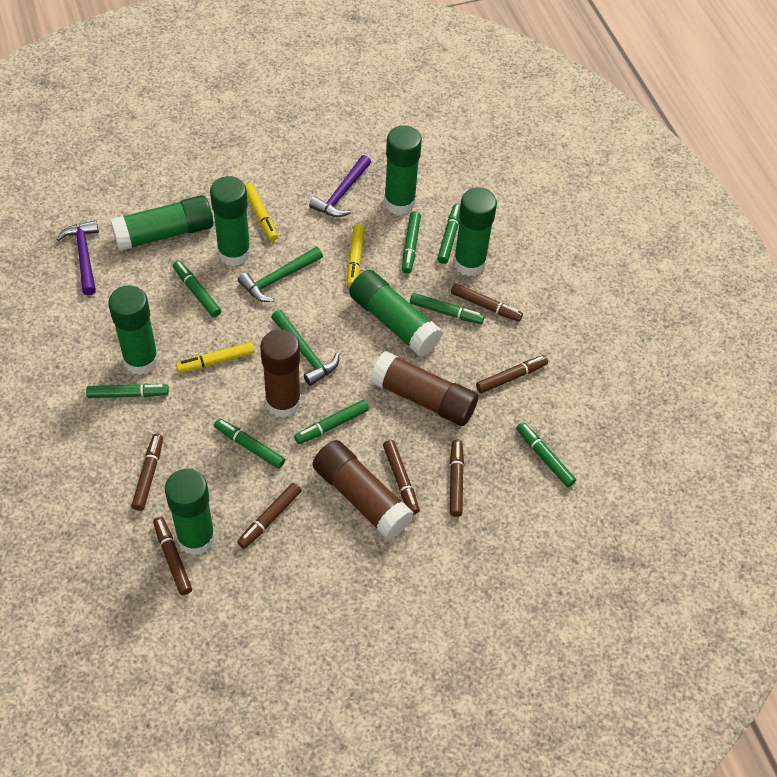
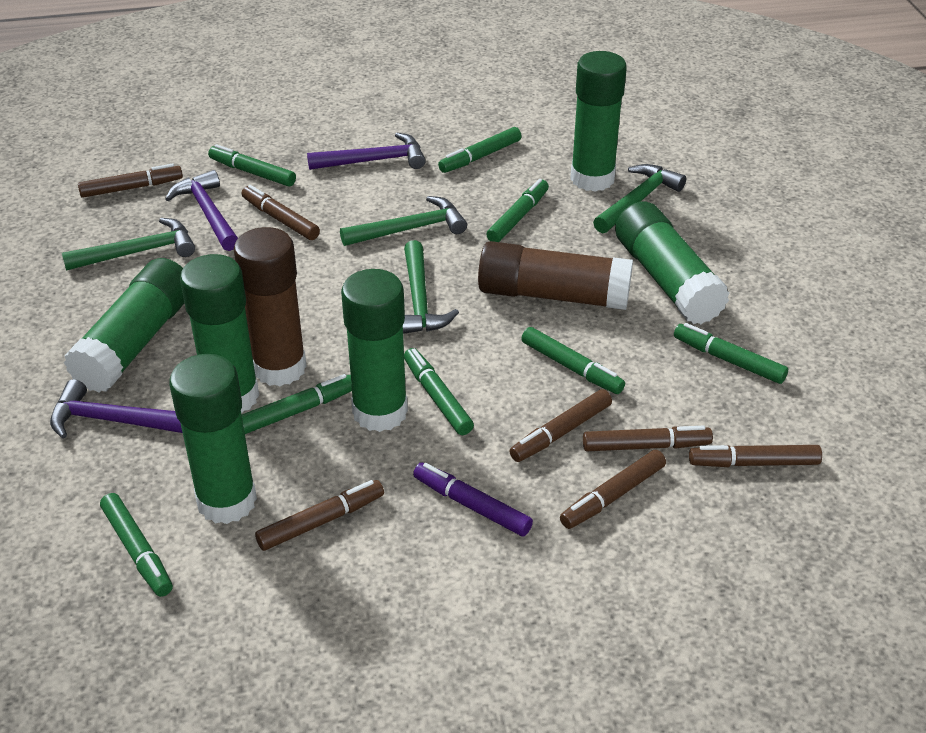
brown glue stick: [260,329,301,418] [313,440,414,540] [370,351,478,426] = 3 -> [234,227,307,386] [478,241,633,310] = 2
green glue stick: [108,285,159,375] [110,195,213,251] [165,469,215,556] [210,176,251,266] [349,270,443,356] [384,125,422,215] [453,187,497,276] = 7 -> [64,258,184,393] [169,354,257,524] [180,254,259,414] [341,269,408,432] [570,51,627,192] [615,202,730,324] = 6
green hammer: [238,247,323,302] [271,310,339,386] = 2 -> [62,218,195,271] [340,196,467,246] [403,240,459,334] [593,164,686,234] = 4
purple hammer: [57,220,99,295] [309,155,371,217] = 2 -> [50,379,182,438] [165,170,238,251] [307,133,426,170] = 3
purple marker: none = 0 -> [413,462,533,537] = 1
yellow marker: [176,342,255,373] [245,183,278,241] [347,224,365,287] = 3 -> none = 0

